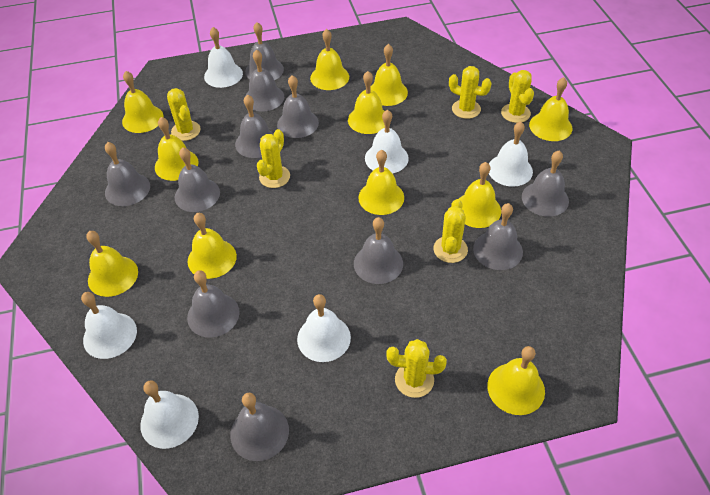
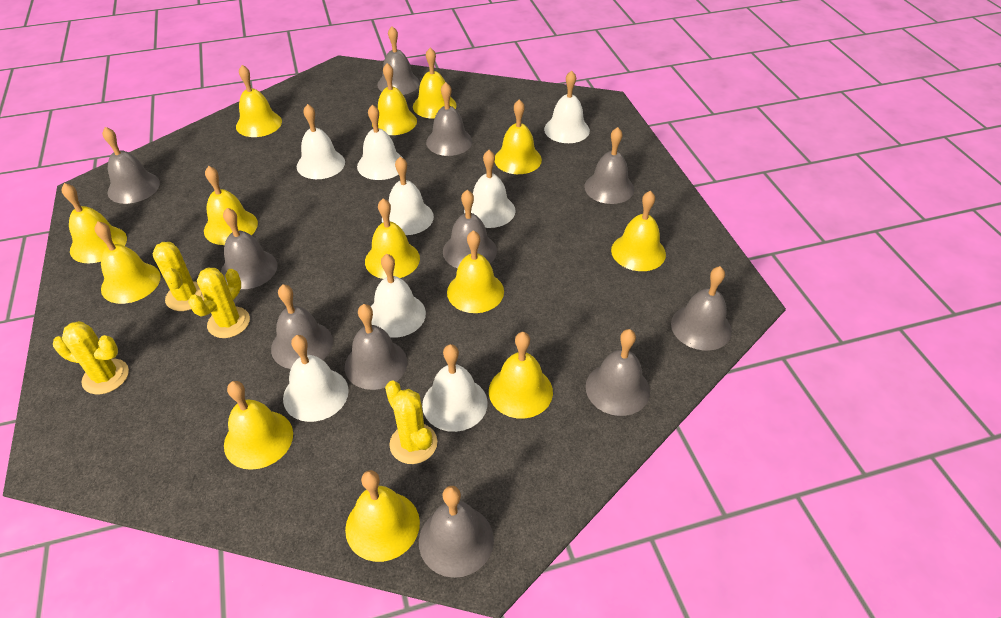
white bell: [81,292,137,359] [140,380,199,449] [204,27,243,88] [297,294,351,362] [365,110,409,174] [489,121,533,187] = 6 -> [283,335,349,422] [297,104,345,179] [357,105,403,180] [371,254,426,338] [382,157,434,235] [422,344,488,432] [464,150,516,228] [544,70,590,143] = 8
yellow bell: [86,231,138,297] [122,71,164,133] [155,117,199,181] [187,213,237,279] [310,29,349,90] [348,71,385,134] [358,150,404,215] [370,44,408,106] [459,162,501,228] [487,346,545,415] [529,77,572,141] = 11 -> [62,183,127,263] [94,221,161,304] [204,166,258,245] [224,381,293,470] [236,65,282,137] [345,470,420,562] [365,199,420,279] [372,63,417,135] [413,48,457,119] [447,230,504,313] [489,332,553,419] [495,99,542,174] [611,191,666,271] = 13
yellow cactus: [167,88,201,141] [257,129,290,188] [386,339,447,398] [433,199,468,263] [449,66,492,119] [501,70,534,123] = 6 -> [53,321,129,394] [153,242,205,311] [188,268,250,338] [385,381,437,464] = 4

